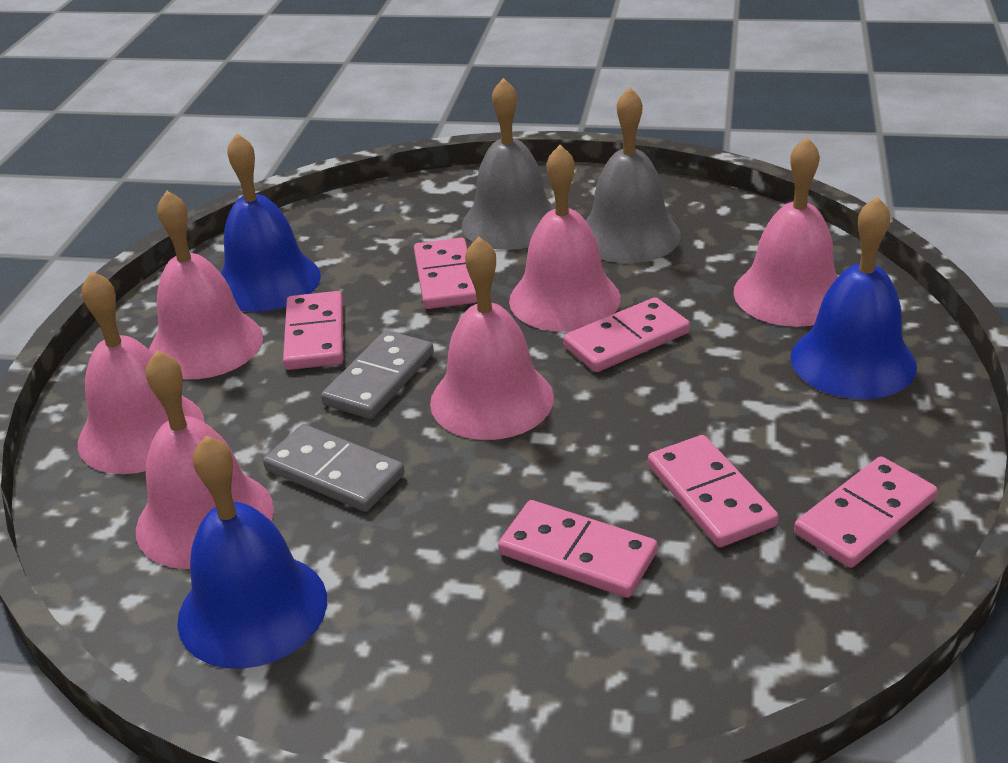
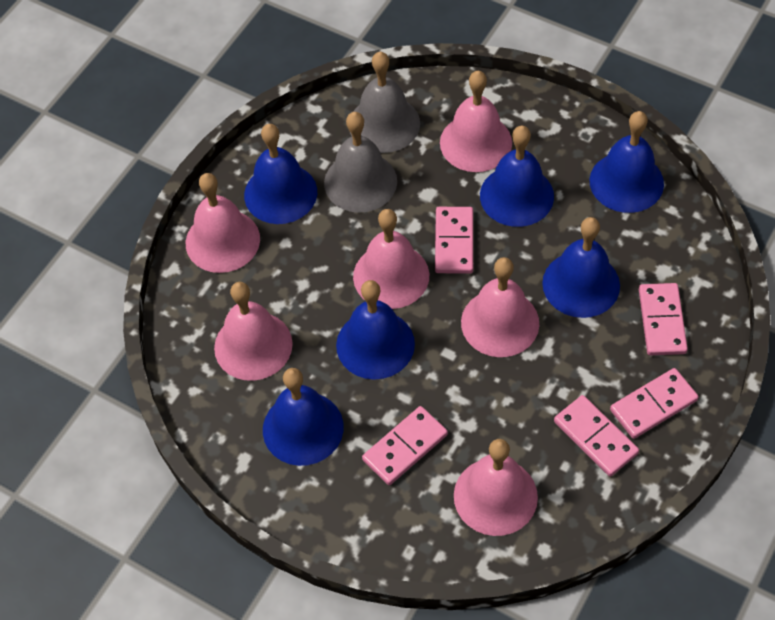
blue bell: [177,435,327,669] [221,133,321,312] [791,196,917,399] = 3 -> [244,124,317,224] [263,368,344,466] [336,280,415,380] [480,125,554,227] [542,217,620,318] [590,111,664,213] = 6
grey domino: [263,424,405,512] [321,330,434,419] = 2 -> none = 0
pink domino: [283,291,343,370] [414,238,477,309] [498,500,657,598] [563,297,690,372] [648,435,779,547] [794,456,937,568] = 6 -> [362,406,448,485] [435,207,473,274] [554,395,639,476] [610,368,698,439] [639,283,688,355] = 5

